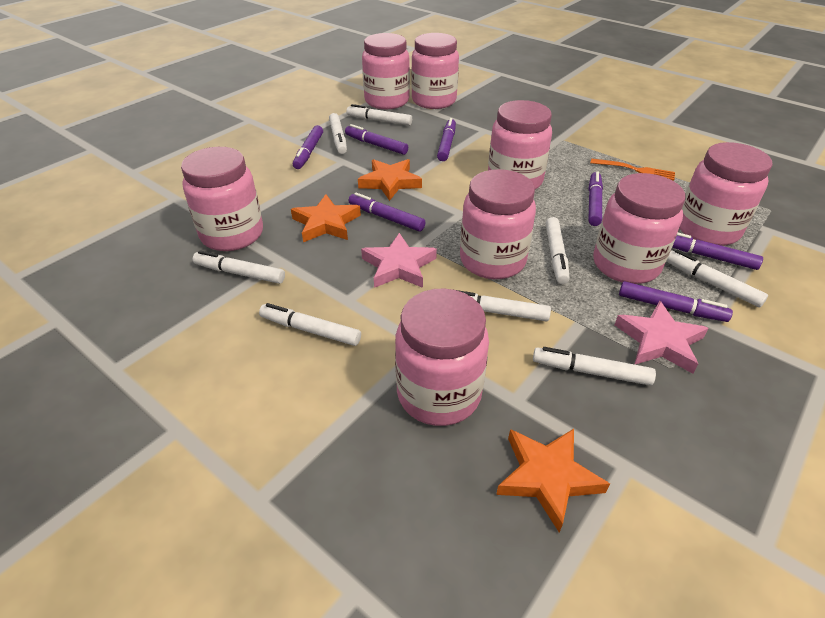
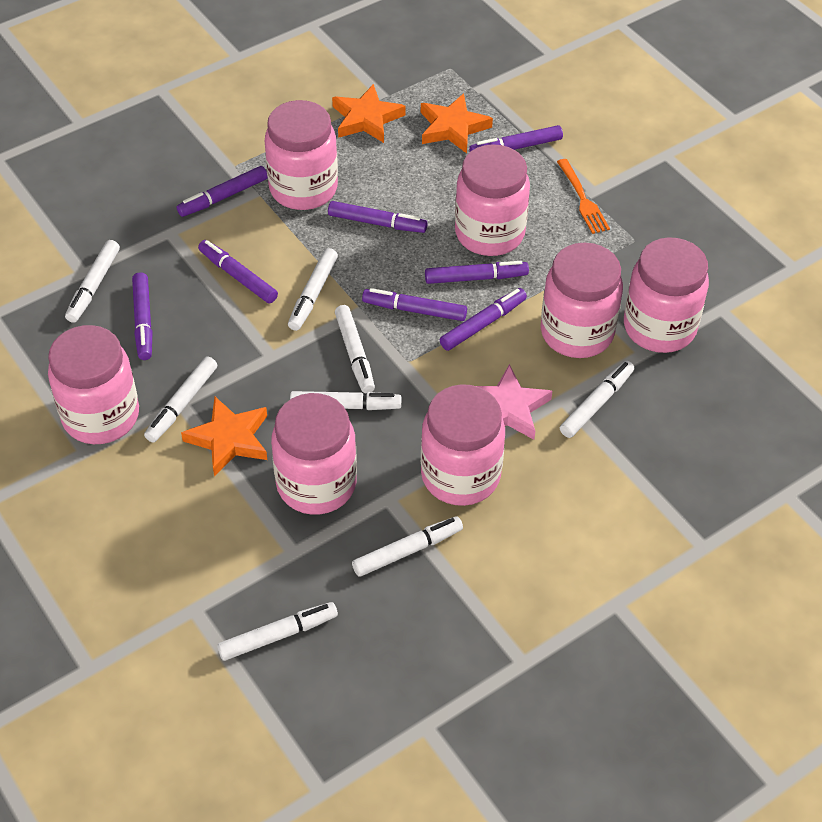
pink jar: [181,147,263,251] [362,33,410,109] [395,288,489,426] [411,33,459,109] [460,169,536,279] [488,100,552,189] [593,173,686,284] [680,142,772,246] = 8 -> [48,325,139,444] [265,100,338,210] [271,393,357,515] [421,384,505,506] [455,144,530,256] [541,243,623,358] [624,237,709,353] = 7
pink star: [361,233,437,288] [615,301,708,374] = 2 -> [477,364,552,440] = 1
purple marker: [293,125,323,169] [345,124,408,155] [349,193,426,231] [437,118,456,161] [588,171,603,226] [619,281,733,322] [672,233,763,270] = 7 -> [132,272,153,360] [177,166,268,217] [198,240,278,303] [328,201,427,233] [362,288,467,321] [425,261,529,284] [440,288,527,351] [469,125,563,152] = 8

